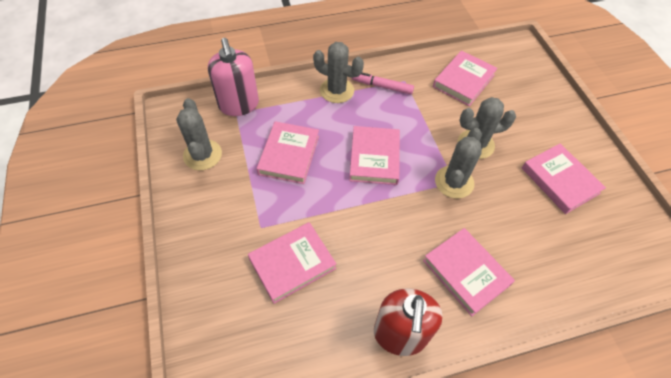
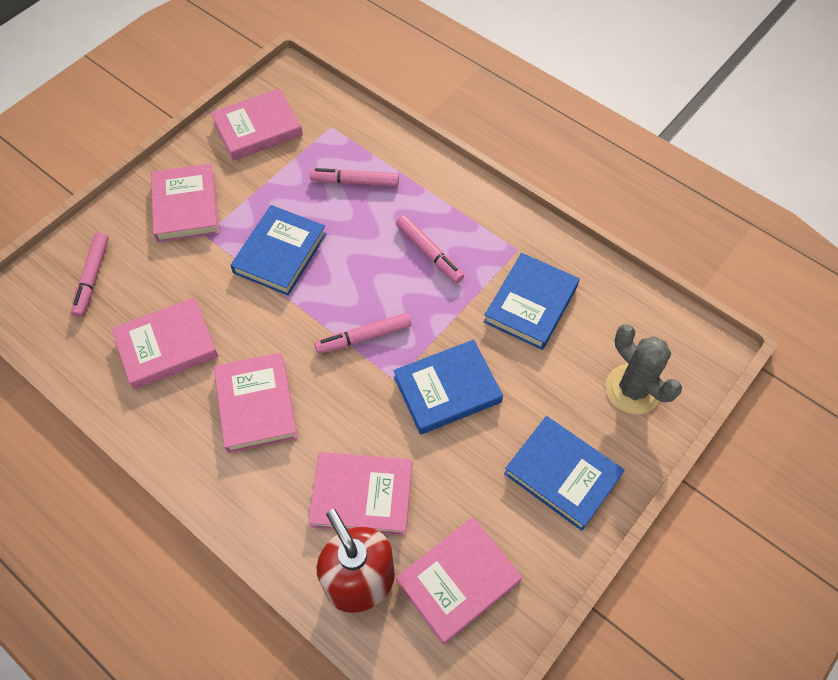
blue book: none = 0 -> [230,205,327,295] [393,339,503,435] [484,253,580,350] [504,416,625,531] = 4
grey cactus: [176,98,222,170] [313,42,364,103] [435,128,482,199] [458,97,516,159] = 4 -> [605,324,682,414] = 1
pink marker: [352,73,414,95] = 1 -> [71,232,109,318] [310,168,399,187] [314,313,412,354] [396,215,464,283] = 4
pink soap dispenser: [208,38,259,116] = 1 -> none = 0

